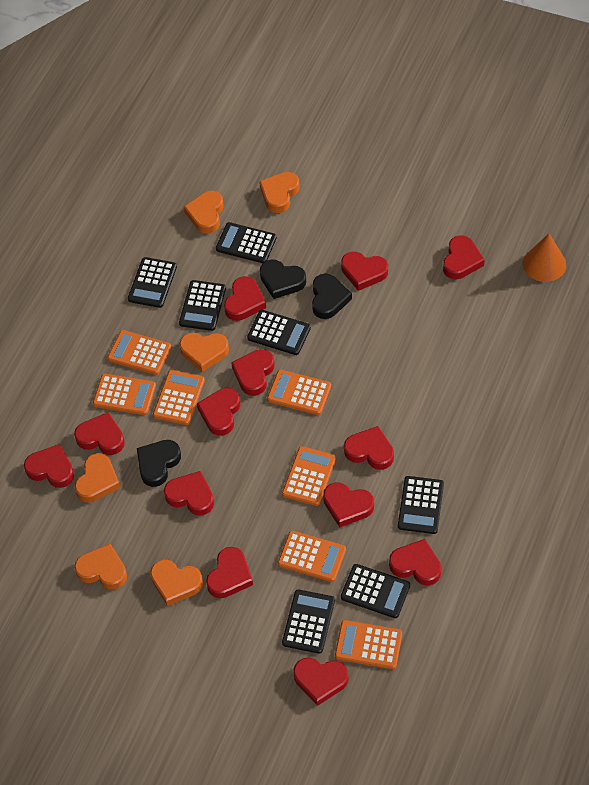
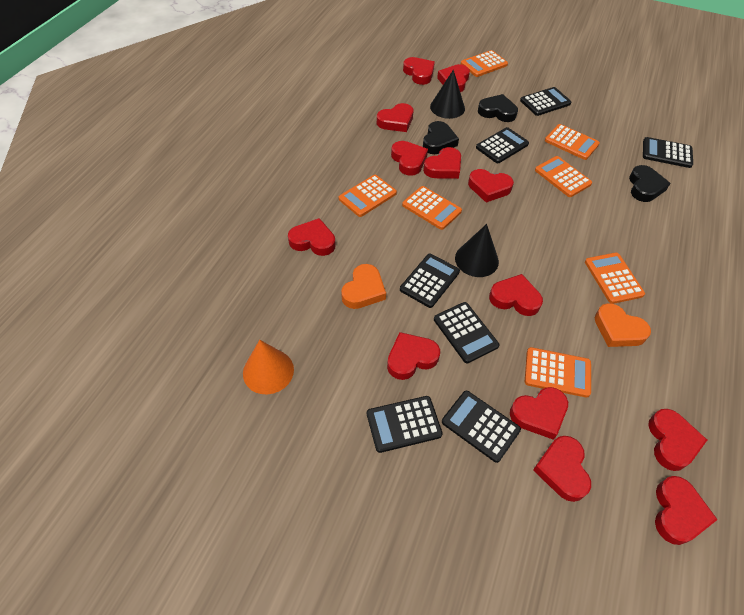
black cone: none = 0 -> [430,70,465,119] [455,224,499,277] = 2
orange heart: [74,544,127,590] [75,453,120,503] [150,560,203,606] [179,333,229,372] [184,191,224,234] [259,172,300,213] = 6 -> [341,264,386,309] [595,303,651,347] = 2

